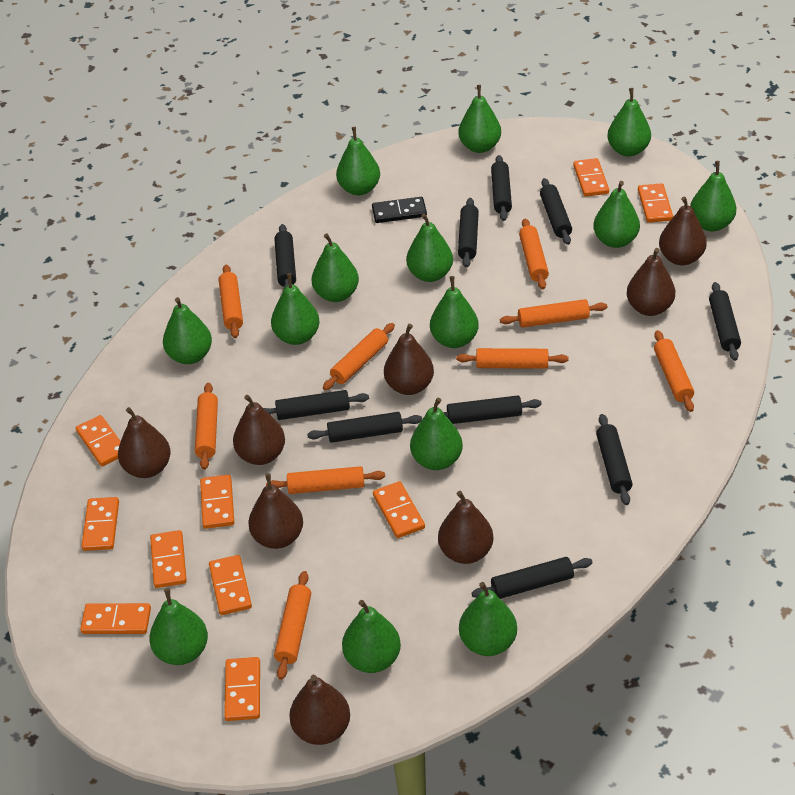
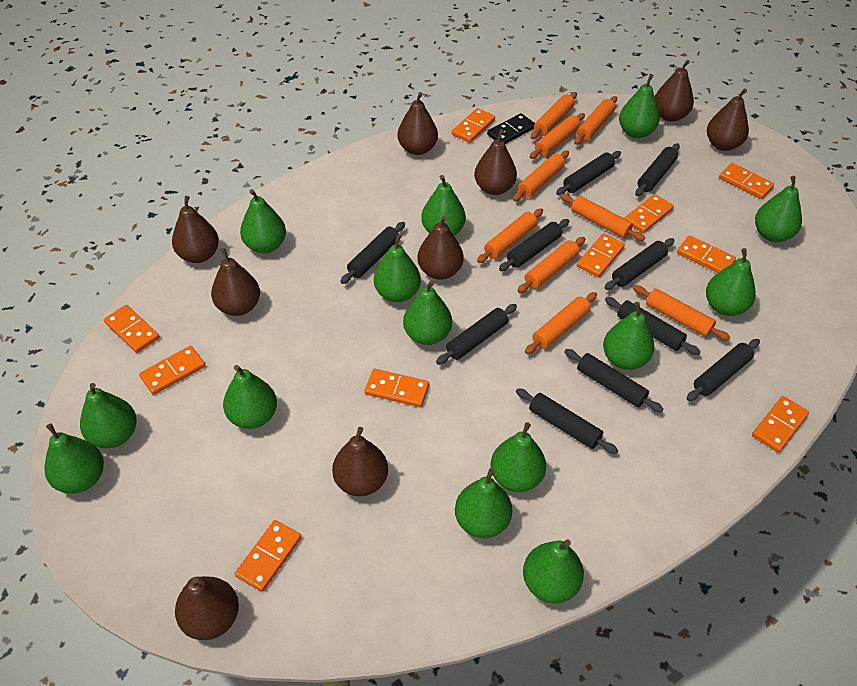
brown pear: [118,407,171,478] [233,395,285,465] [248,474,303,549] [289,675,350,745] [384,324,434,395] [438,491,493,564] [627,248,675,316] [659,196,707,265] = 8 -> [172,196,219,263] [175,576,239,640] [211,248,260,316] [332,427,388,496] [397,92,438,155] [417,215,464,280] [474,129,517,195] [655,60,694,122] [707,89,749,151] = 9

